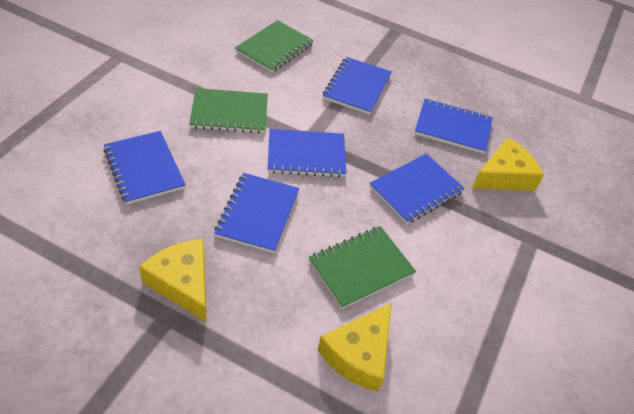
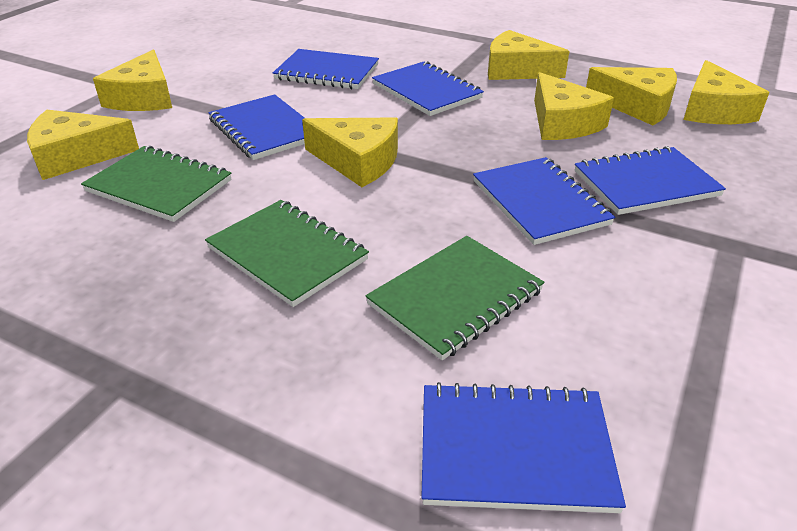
yellow cheese: [139,239,206,322] [318,303,391,392] [472,137,544,191] = 3 -> [27,110,139,180] [93,50,172,111] [302,117,398,187] [488,30,569,80] [534,72,614,140] [586,67,677,125] [683,60,770,124] = 7

